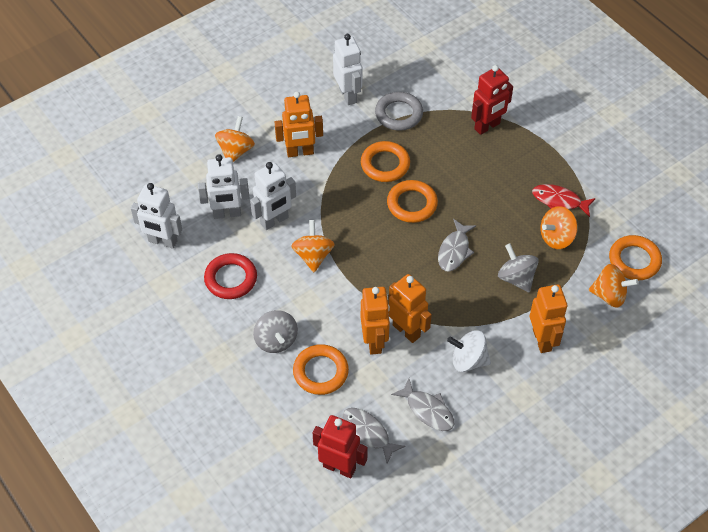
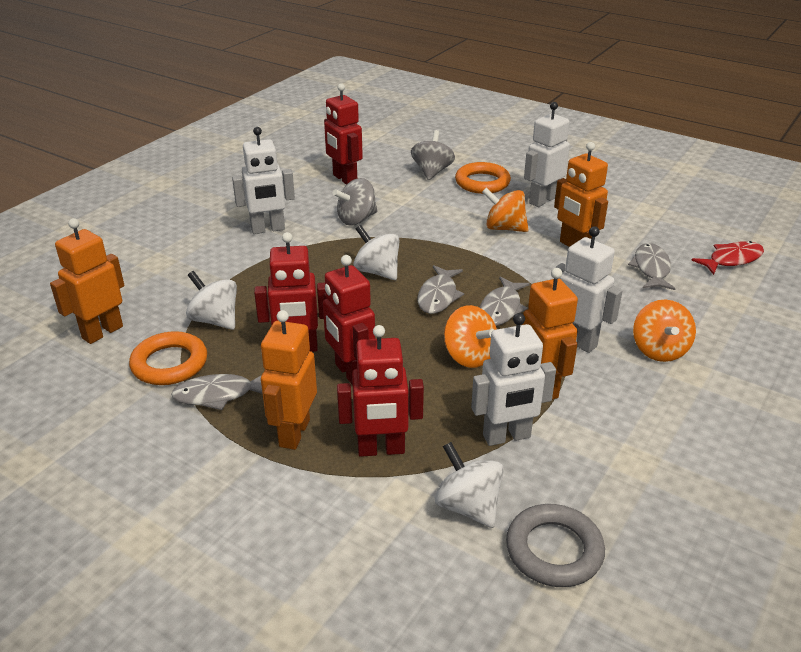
grey fish: [343,408,406,464] [391,379,454,431] [438,219,476,271] = 3 -> [171,374,263,410] [418,265,464,314] [479,276,530,326] [628,243,676,290] = 4
orange ring: [293,344,349,395] [361,141,410,182] [387,180,438,223] [609,235,662,280] = 4 -> [129,331,207,385] [455,162,511,194] = 2
orange spinning top: [215,116,255,162] [292,220,335,272] [540,206,578,249] [589,264,639,308] = 4 -> [444,305,497,368] [482,188,529,232] [633,300,696,362] = 3
red ring: [204,253,257,299] = 1 -> none = 0
red robot: [313,415,368,478] [471,65,513,135] = 2 -> [254,232,326,352] [323,255,375,385] [324,83,363,185] [337,325,424,457] = 4
white spinning top: [447,331,491,372] = 1 -> [186,271,237,330] [353,225,399,280] [435,442,504,528] = 3

